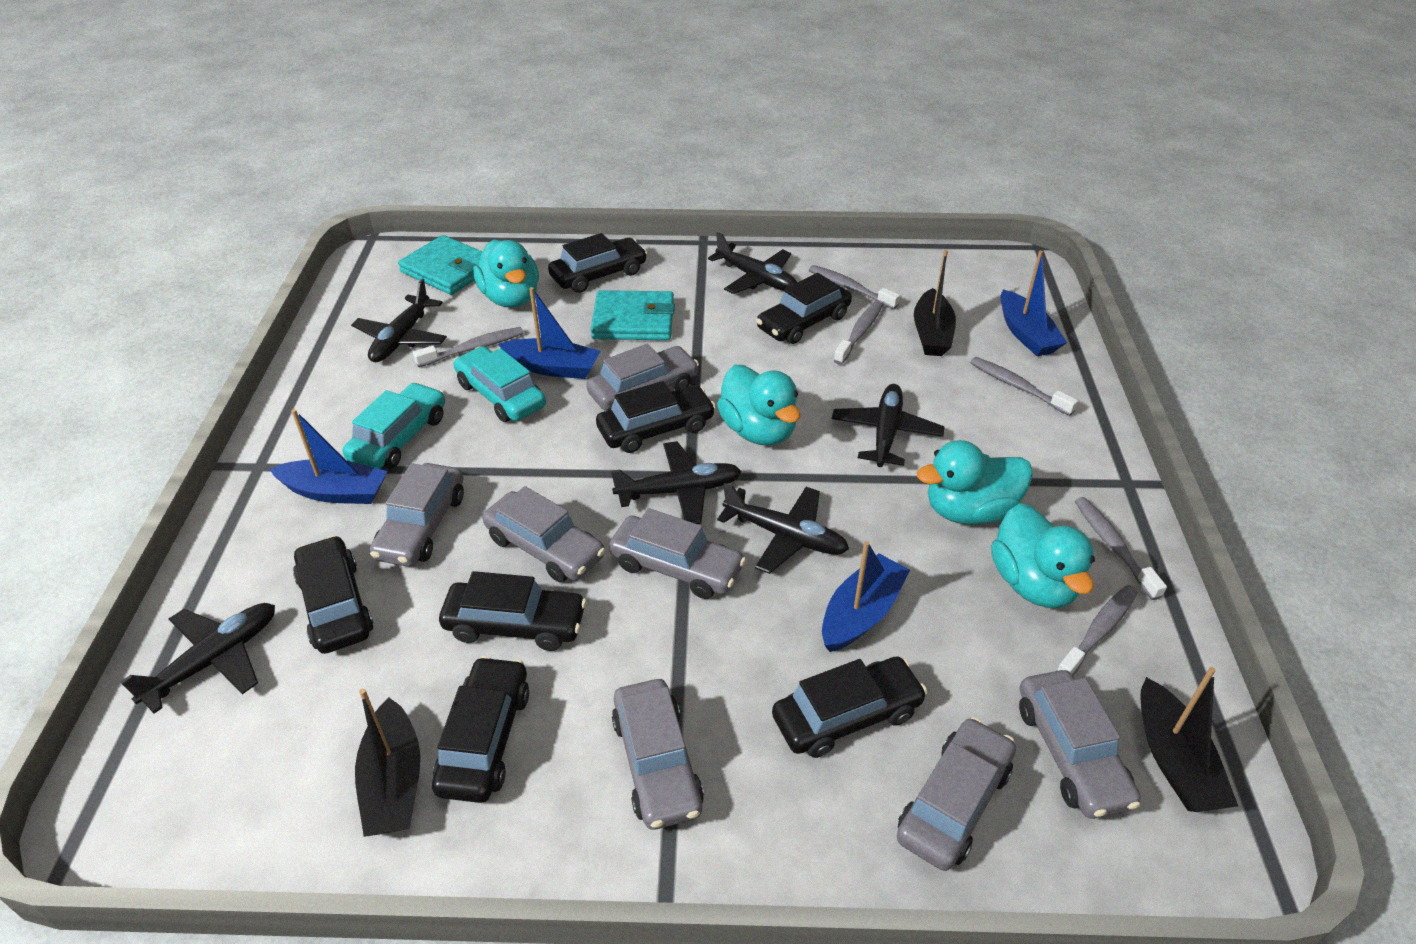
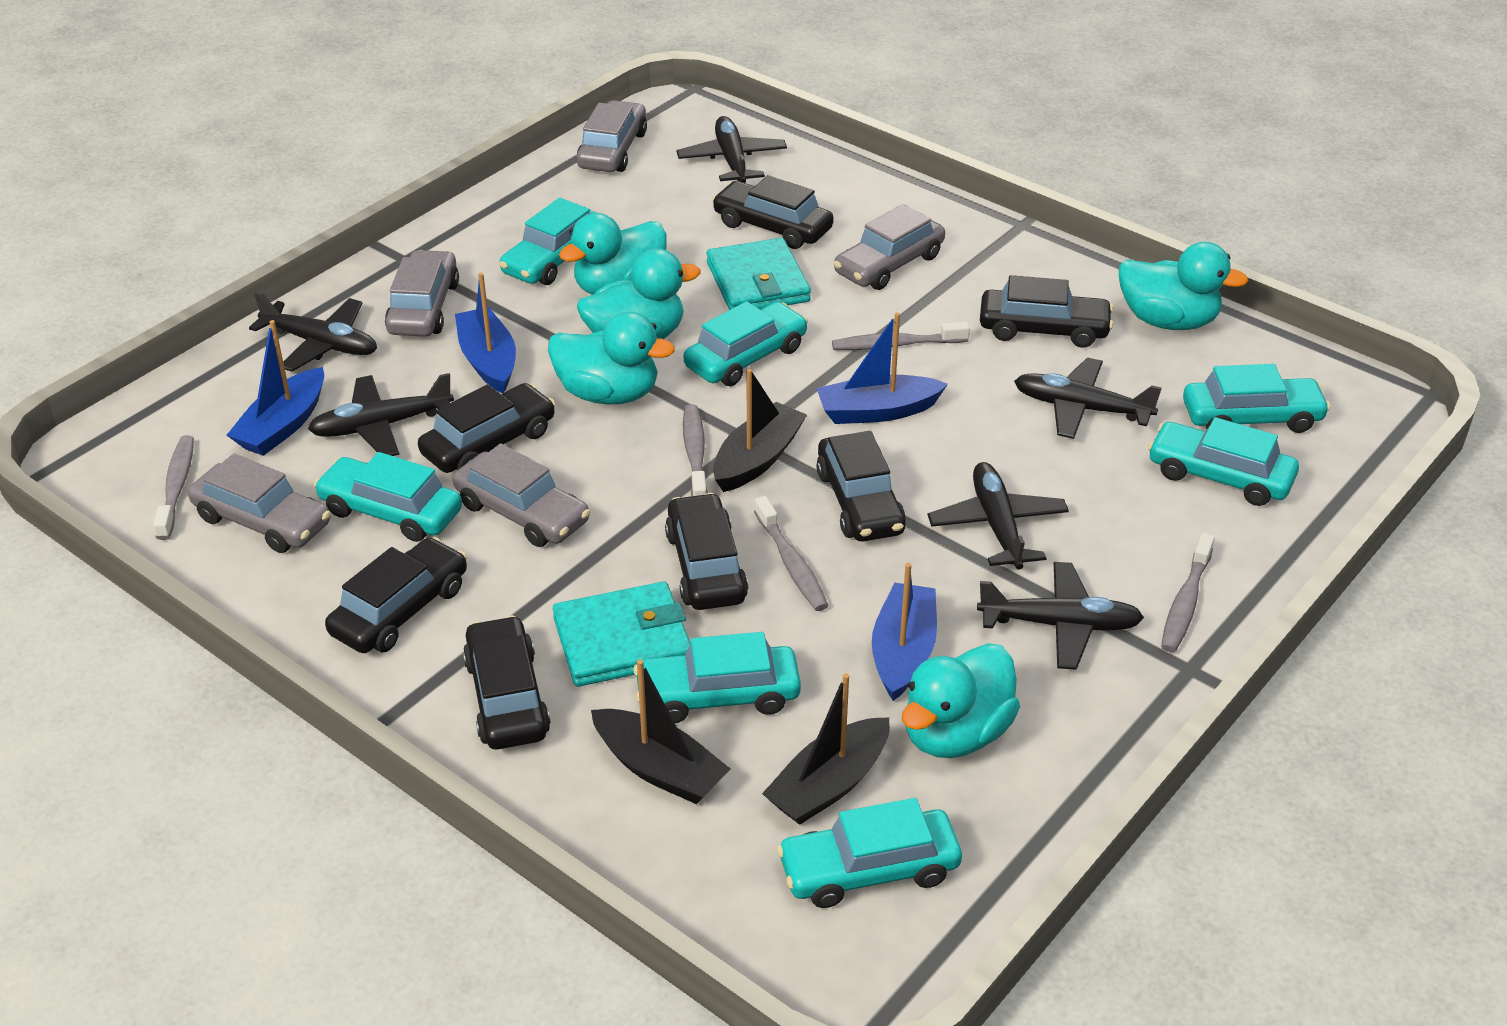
grey car: [370,463,464,567] [483,486,605,582] [586,344,699,411] [609,508,746,599] [612,679,704,830] [897,717,1016,871] [1019,670,1141,819] = 7 -> [188,453,331,553] [385,250,459,337] [453,443,590,547] [576,100,647,172] [834,204,945,290] = 5
grey toothbrush: [413,327,523,367] [809,265,900,309] [834,301,883,365] [970,357,1078,416] [1057,585,1138,676] [1075,497,1167,600] = 6 -> [153,435,194,540] [683,404,708,496] [754,496,828,611] [832,322,970,350] [1161,533,1215,652] = 5
turquoise car: [343,382,445,469] [454,346,546,422] = 2 -> [314,452,462,542] [499,198,597,285] [633,632,801,723] [683,301,808,386] [777,798,962,908] [1148,417,1299,506] [1183,364,1330,433] = 7
turquoise duck: [473,240,539,308] [717,365,801,446] [917,440,1033,525] [991,503,1095,608] = 4 -> [548,312,675,404] [559,213,667,295] [577,248,700,339] [902,643,1020,758] [1119,242,1248,330] = 5

